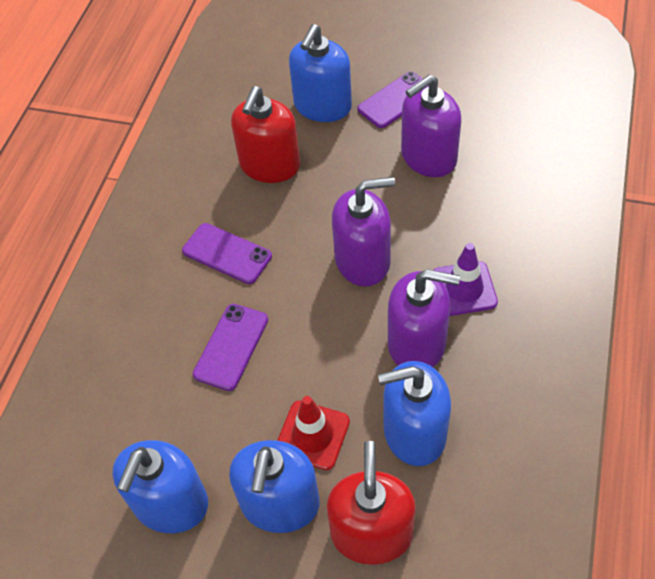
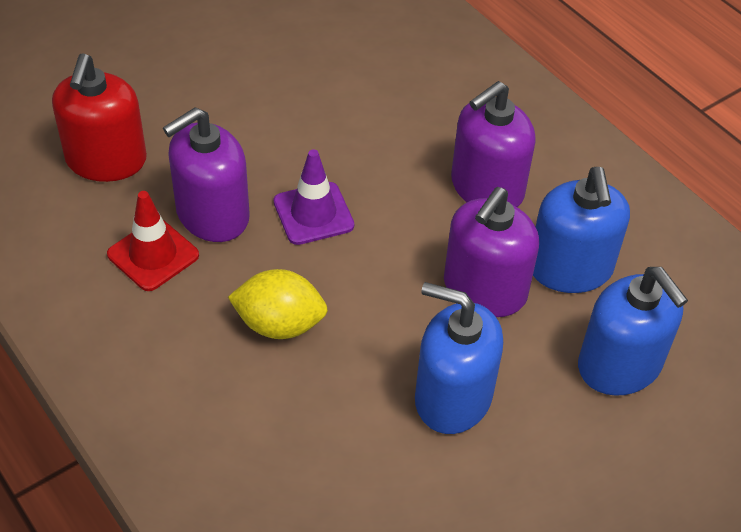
blue soap dispenser: [112,440,208,533] [229,440,320,533] [289,24,352,122] [378,361,451,466] = 4 -> [415,282,503,434] [533,167,630,293] [578,267,688,396] = 3
purple phone: [182,223,272,284] [193,304,268,391] [357,71,429,128] = 3 -> none = 0
red soap dispenser: [231,86,300,183] [327,441,416,565] = 2 -> [52,53,147,182] = 1
yellow lemon: none = 0 -> [228,269,328,339] = 1

